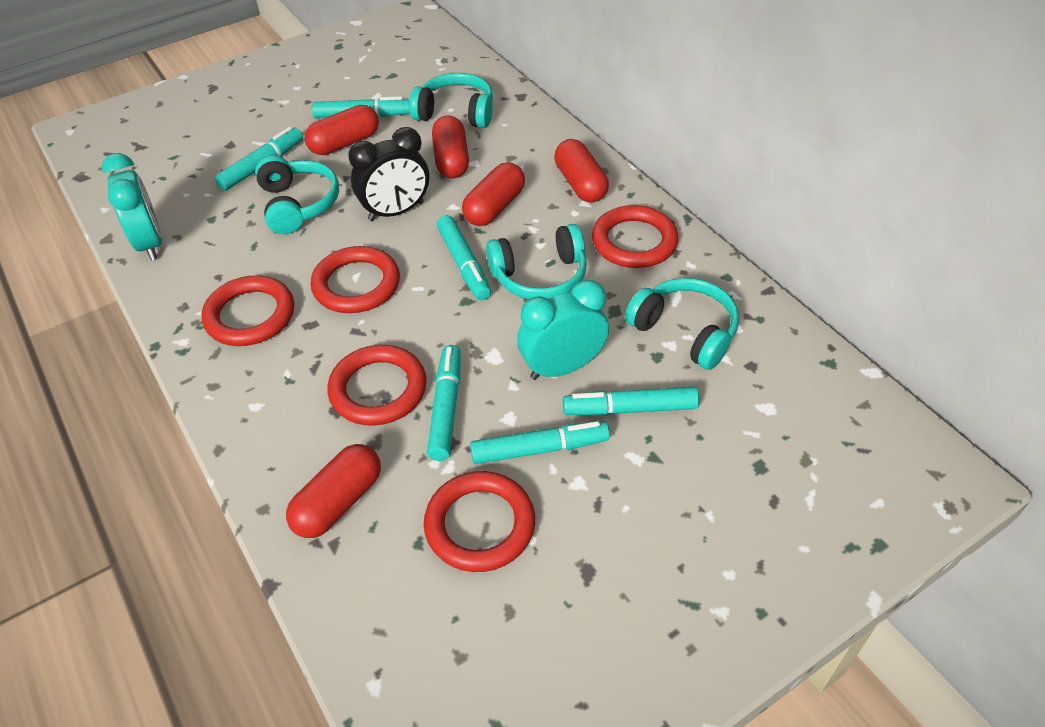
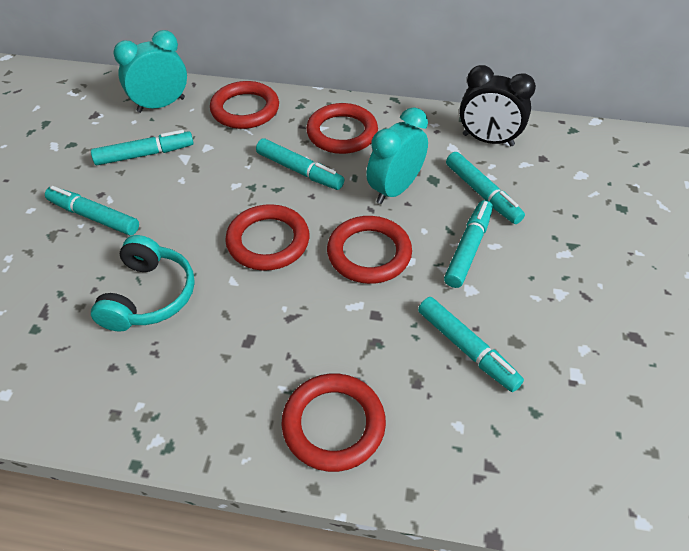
red capsule: [286,444,381,538] [305,105,379,155] [432,115,469,178] [462,162,525,226] [554,139,609,203] = 5 -> none = 0
turquoise headphones: [255,155,339,234] [409,73,493,128] [486,224,587,300] [625,278,739,370] = 4 -> [91,235,195,332] = 1

